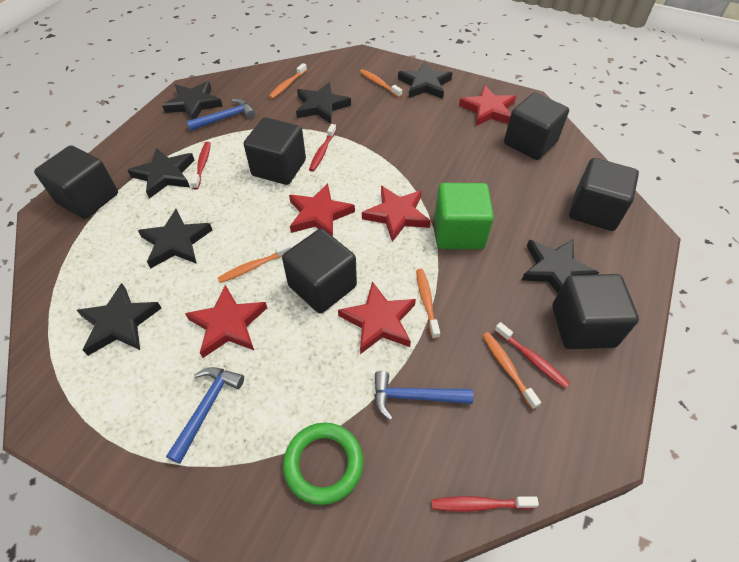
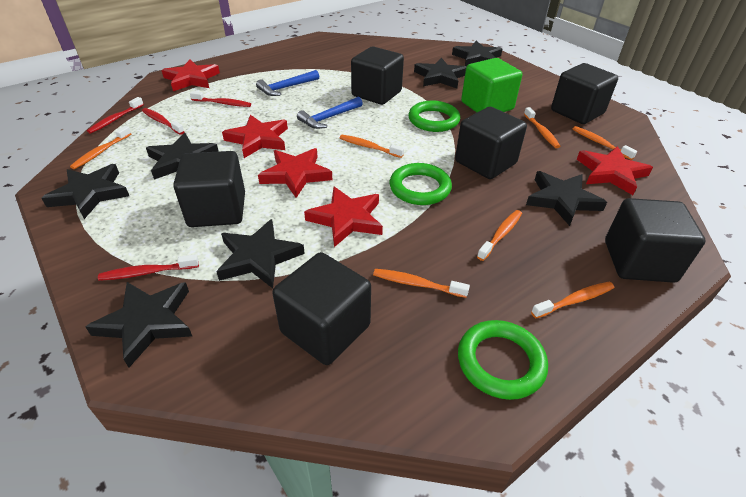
blue hammer: [166,367,244,464] [186,99,255,131] [374,371,473,420] = 3 -> [256,70,319,96] [297,97,363,129] = 2
green ring: [283,423,363,505] = 1 -> [390,163,452,205] [408,101,460,132] [458,320,548,400] = 3
orange toothbrush: [218,243,291,283] [269,63,307,99] [360,69,402,97] [416,269,440,339] [482,332,541,409] = 5 -> [70,126,132,169] [340,135,404,158] [373,269,470,298] [477,210,522,261] [524,107,560,148] [531,282,614,318] [572,126,637,160] = 7

